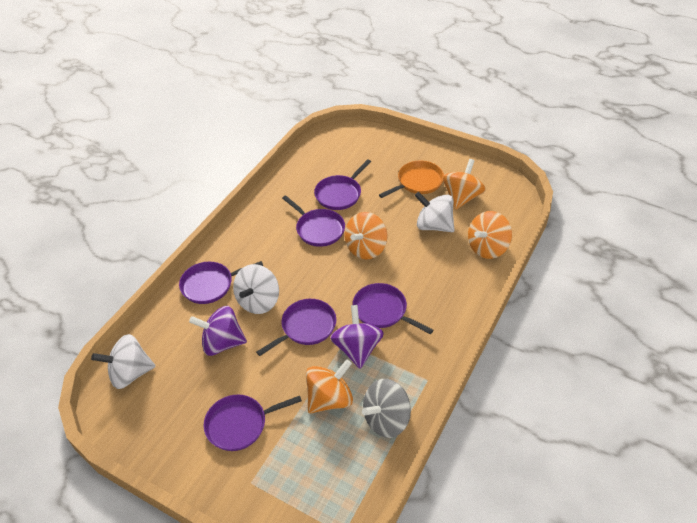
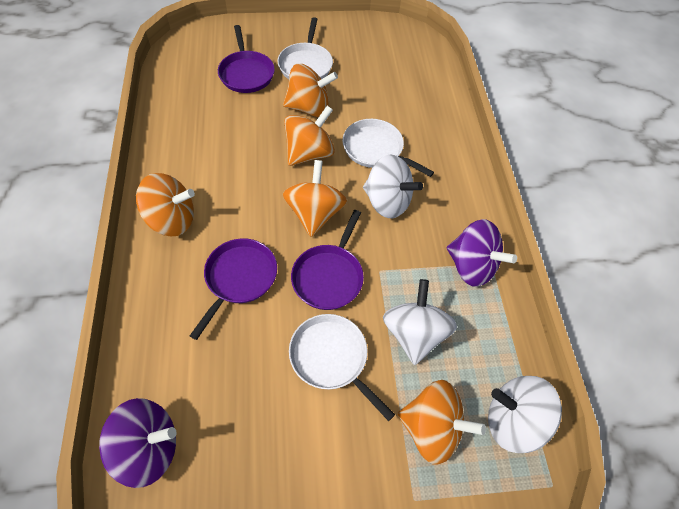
grey spinning top: [362,379,411,438] = 1 -> none = 0
orange pan: [379,160,444,198] = 1 -> none = 0
orange spinning top: [306,359,353,413] [345,212,387,259] [443,159,486,210] [468,211,512,259] = 4 -> [136,173,195,236] [283,64,338,117] [283,160,347,237] [284,106,335,166] [398,380,486,465] = 5
purple pan: [179,261,263,304] [204,395,302,451] [256,299,336,356] [282,195,345,247] [314,159,371,210] [353,283,434,335] = 6 -> [190,238,277,340] [218,25,275,93] [291,210,364,310] = 3
white pan: none = 0 -> [277,17,333,79] [289,314,395,421] [343,119,434,177] = 3

